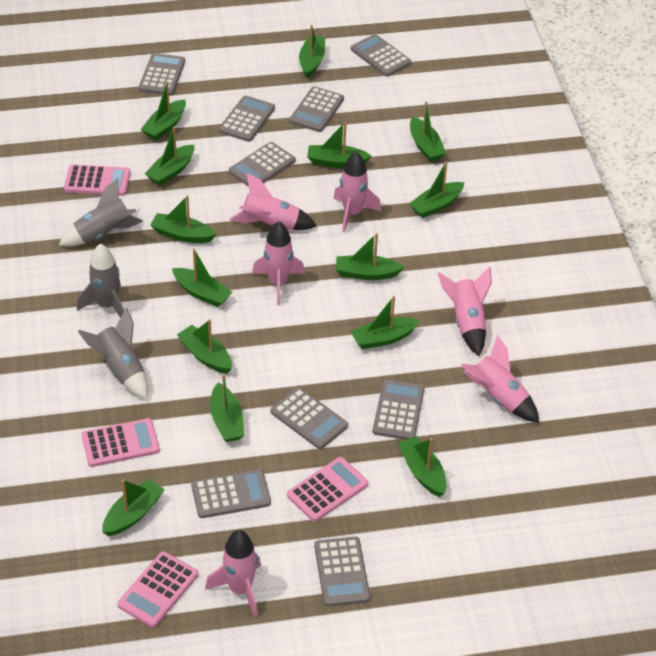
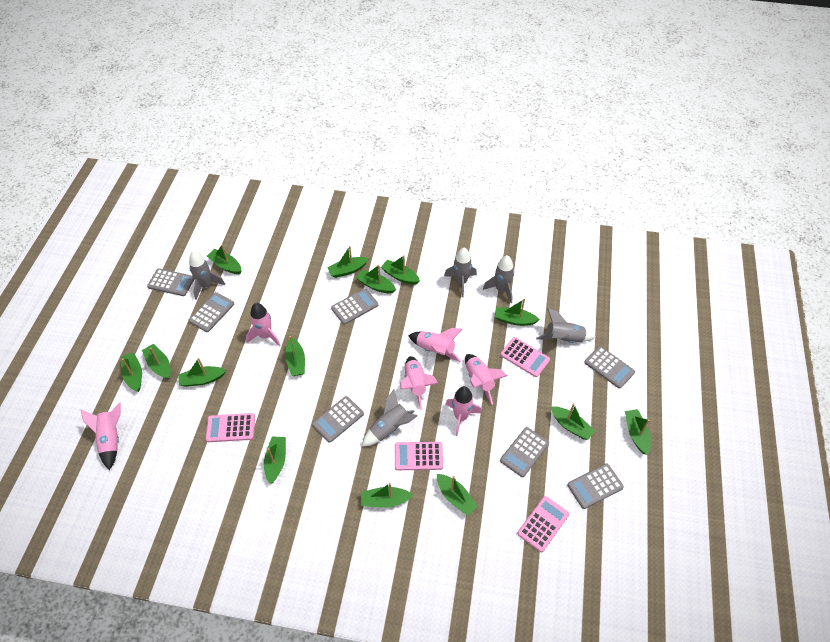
grey calculator: [139,53,185,95] [191,469,271,518] [219,95,275,142] [229,142,296,187] [271,387,348,449] [289,86,344,132] [314,537,370,607] [351,34,411,76] [373,380,425,440] = 9 -> [147,268,195,296] [189,292,234,332] [312,396,364,443] [331,288,378,325] [500,427,549,477] [567,464,624,509] [584,346,635,389] = 7
grey rocket: [59,178,143,246] [77,243,124,318] [78,308,148,400] = 3 -> [189,251,225,300] [362,389,418,447] [444,248,477,297] [483,255,514,303] [536,308,596,343] = 5

